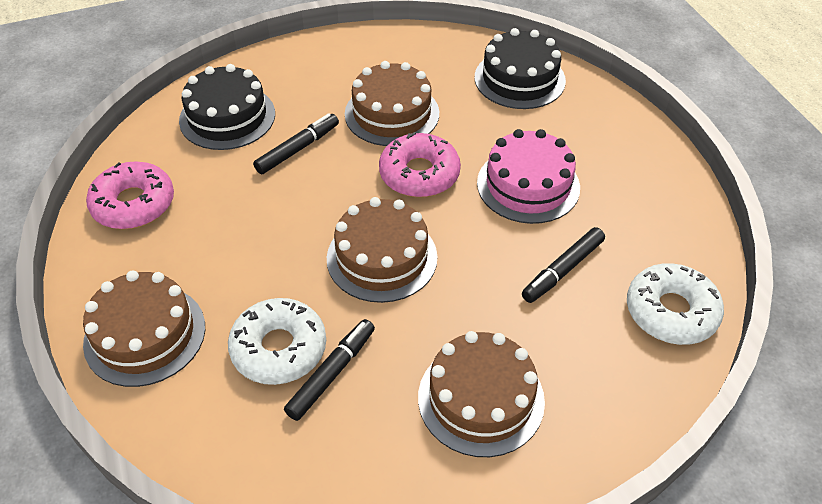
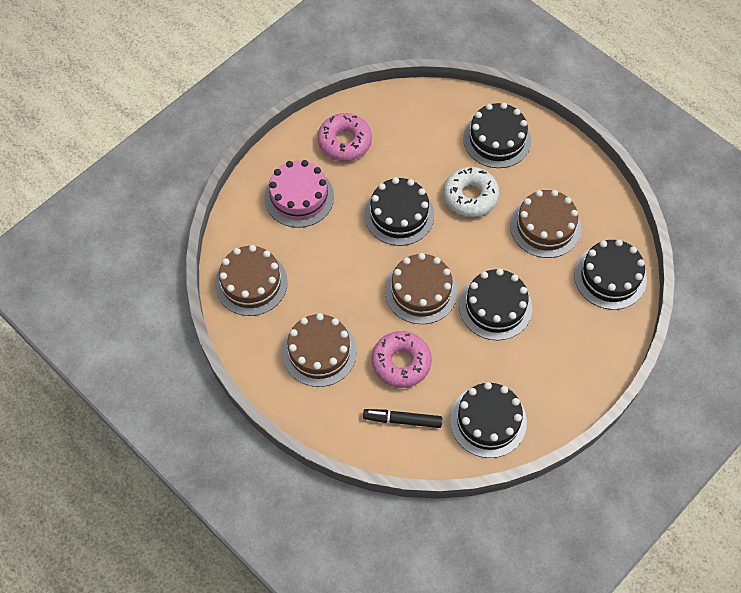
black cake: [179,64,275,150] [474,28,566,109] = 2 -> [364,177,435,246] [450,382,527,458] [459,269,532,340] [463,102,531,168] [574,239,647,310] = 5
black marker: [253,113,339,174] [284,319,375,421] [522,227,605,303] = 3 -> [363,409,442,428] = 1
white donut: [228,298,326,385] [627,263,724,345] = 2 -> [443,167,499,217] = 1

